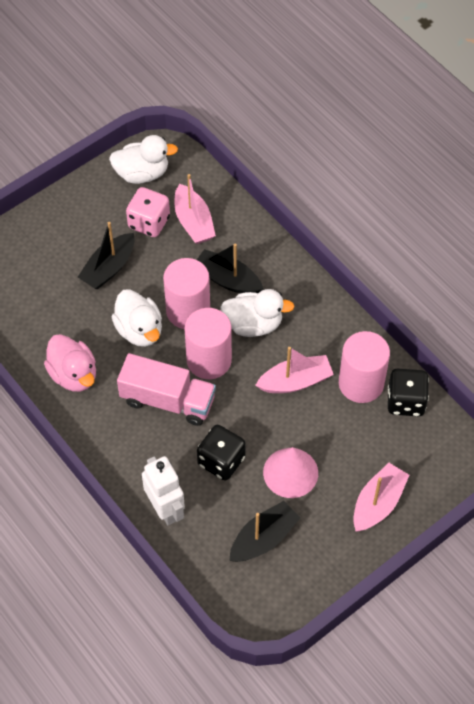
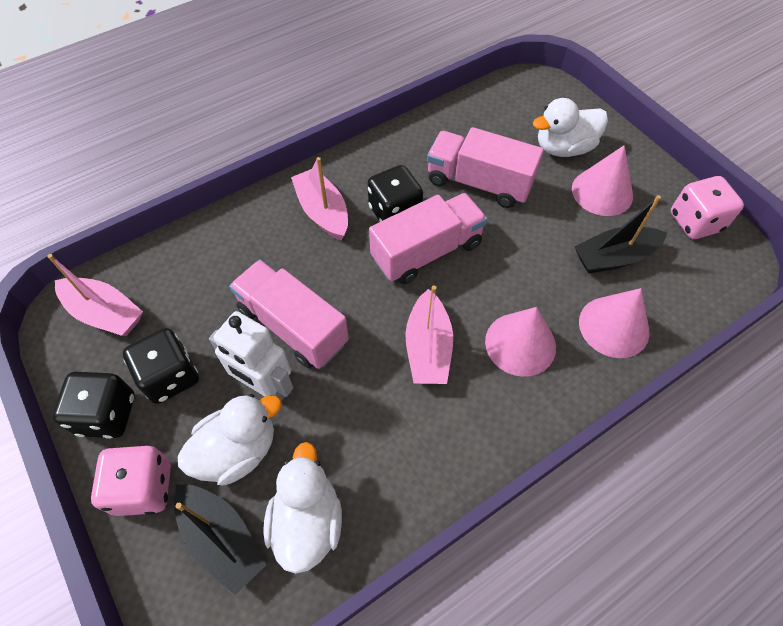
black boat: [78,222,135,290] [197,243,263,293] [229,501,300,562] = 3 -> [174,484,266,595] [574,195,667,273] = 2
black dice: [197,425,246,481] [388,368,429,417] = 2 -> [52,372,134,439] [123,328,199,404] [367,165,423,222] = 3
pink cone: [263,447,318,498] = 1 -> [485,307,556,377] [572,145,633,216] [579,288,650,358] = 3
pink cylinder: [163,258,210,329] [185,308,232,379] [339,331,390,403] = 3 -> none = 0
pink dice: [126,187,170,237] = 1 -> [91,445,171,516] [671,176,744,239] = 2
pink duck: [44,334,96,392] = 1 -> none = 0
pink truck: [117,353,216,426] = 1 -> [229,260,349,369] [369,193,487,284] [427,127,544,208] = 3

